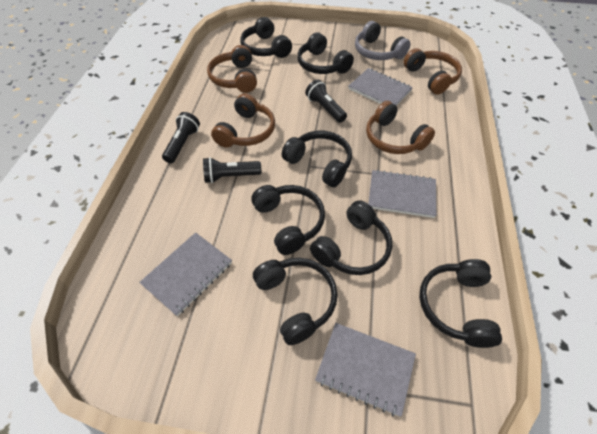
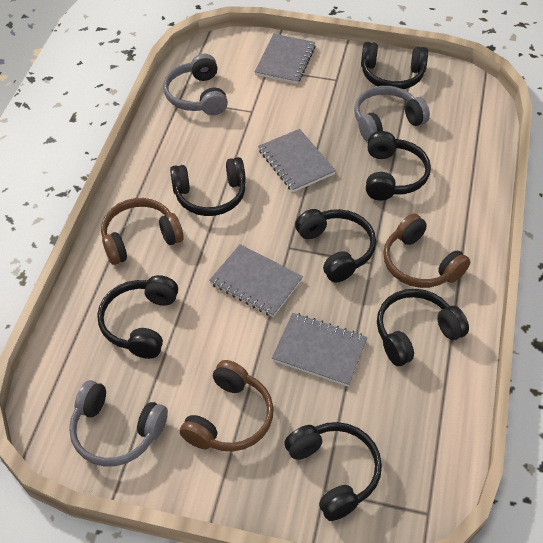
black flashlight: [162,112,200,163] [203,157,261,183] [305,79,347,123] = 3 -> none = 0
brown headphones: [207,45,257,93] [211,93,275,148] [366,101,435,154] [404,48,462,95] = 4 -> [101,198,184,265] [180,360,274,451] [383,214,470,288] = 3
grey headphones: [355,21,410,60] = 1 -> [69,380,168,467] [163,54,228,115] [354,86,430,142] = 3

